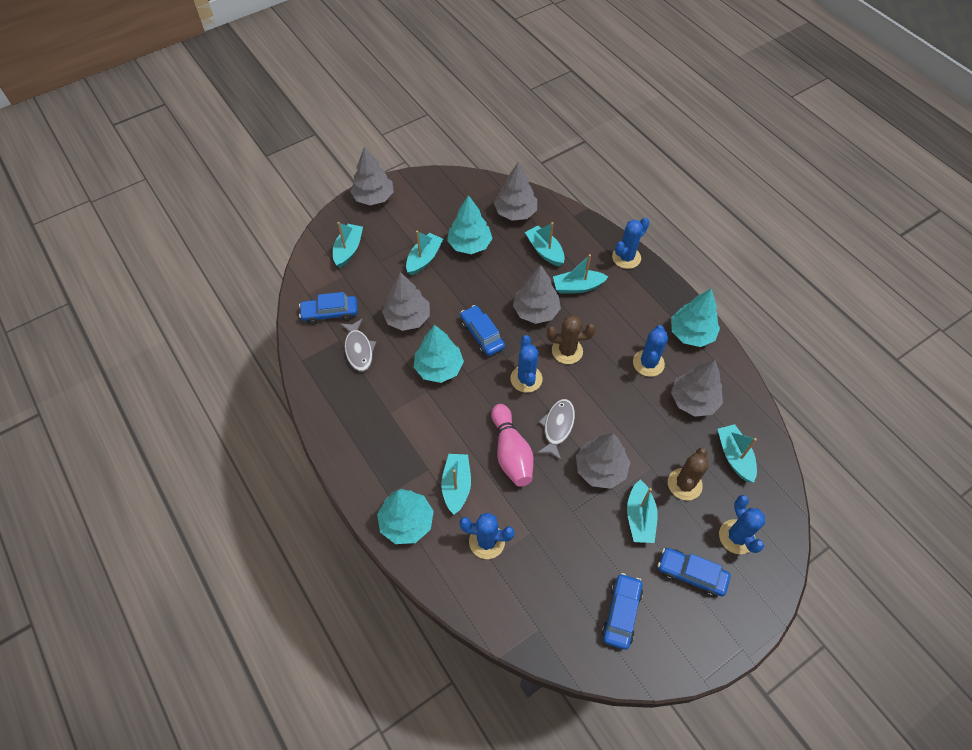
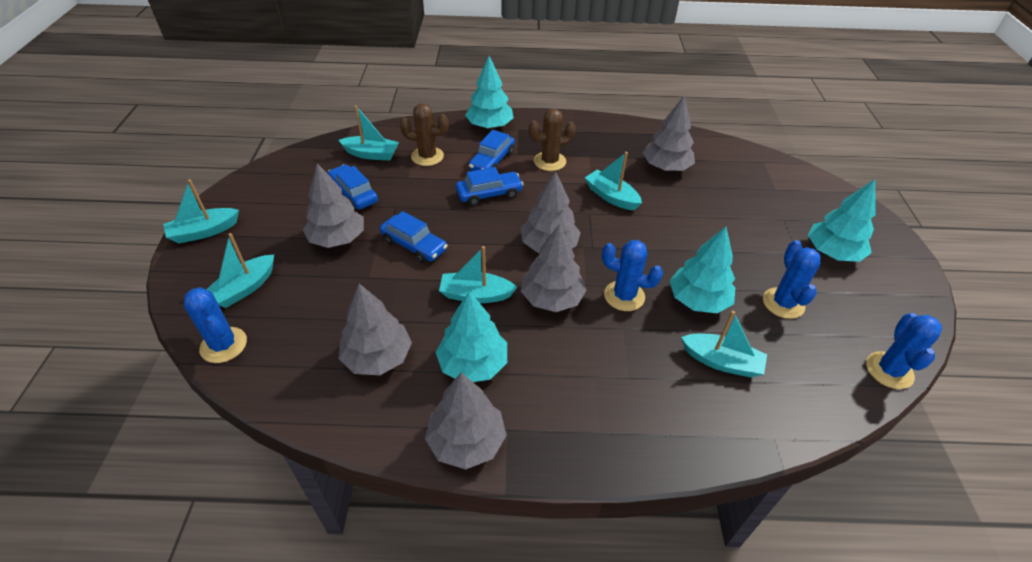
blue cactus: [459,512,515,559] [510,335,542,393] [612,218,649,269] [633,325,668,377] [719,495,765,554] = 5 -> [184,287,247,363] [602,240,663,311] [763,240,821,319] [866,313,942,389] = 4
grey fish: [340,318,376,372] [537,399,575,460] = 2 -> none = 0
pink bowling pin: [491,404,534,487] = 1 -> none = 0
turquoise boat: [333,222,363,268] [406,231,443,276] [441,454,471,515] [525,222,565,267] [553,254,608,294] [627,480,658,543] [718,424,757,483] = 7 -> [163,179,239,243] [206,233,274,308] [339,105,399,160] [439,246,517,303] [585,152,642,210] [681,311,767,378] = 6

